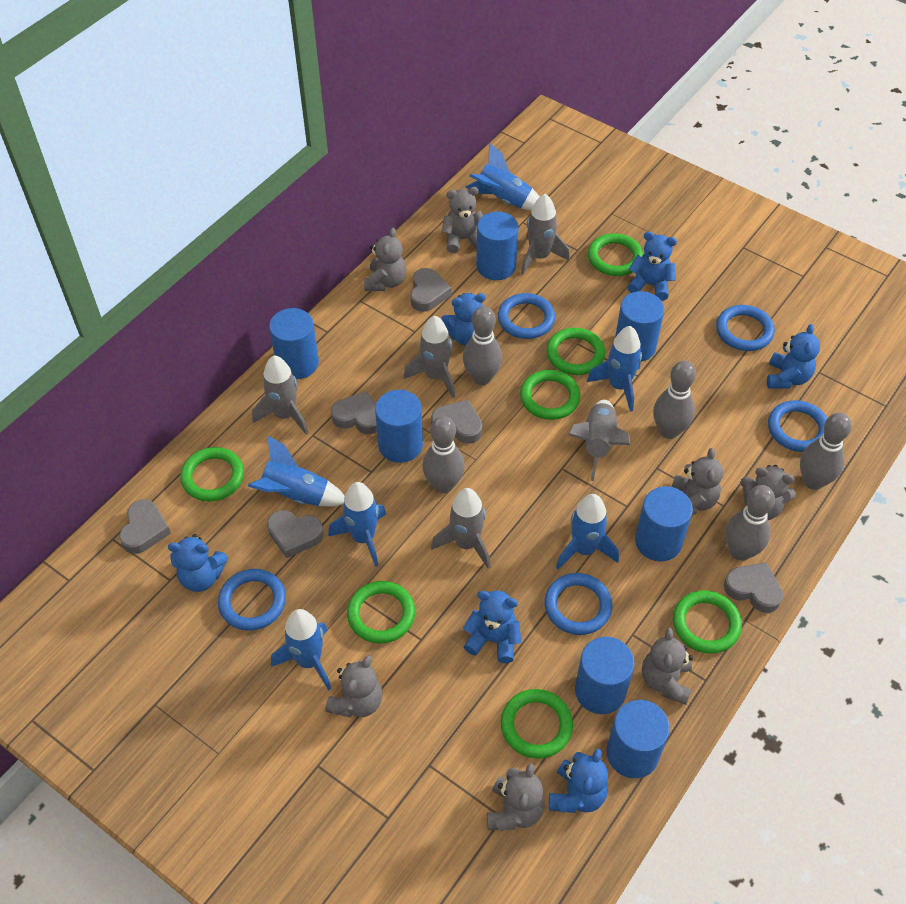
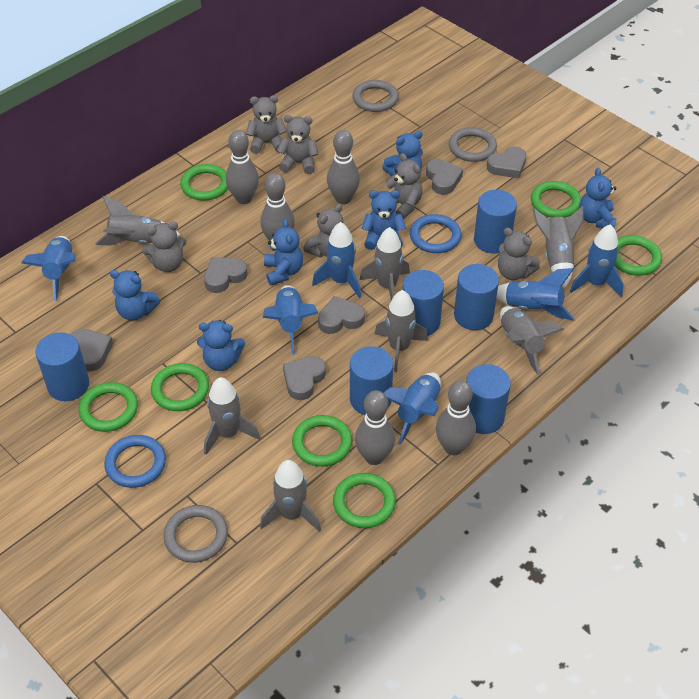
blue cylinder: [269,308,319,379] [375,390,423,463] [476,212,519,280] [575,637,635,714] [607,700,670,778] [615,291,664,362] [635,486,693,561] = 7 -> [35,332,89,401] [350,346,393,415] [402,270,444,336] [454,264,499,330] [466,364,511,434] [474,190,517,254] = 6
blue ring: [218,569,286,631] [498,293,555,339] [544,573,613,635] [716,305,775,351] [768,400,827,452] = 5 -> [104,435,166,488] [410,214,462,253] = 2
grey ring: none = 0 -> [164,505,228,563] [352,80,399,112] [449,127,497,162] = 3
grey rocket: [252,355,308,435] [404,316,455,398] [431,488,490,569] [521,194,570,275] [568,400,630,481] = 5 -> [96,196,181,246] [204,377,260,455] [260,460,321,532] [360,227,410,300] [374,290,428,372] [500,306,564,375] [533,206,583,288] = 7
grey teddy bear: [326,655,383,718] [364,228,406,291] [442,187,483,253] [487,763,545,831] [642,628,693,705] [671,448,723,515] [740,465,796,520] = 7 -> [142,222,186,272] [246,95,287,154] [277,115,318,174] [303,204,343,258] [385,153,423,219] [498,228,540,280] = 6

